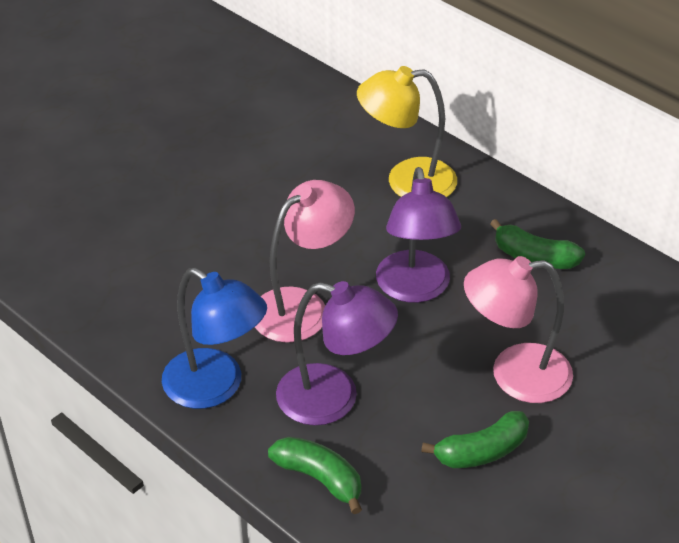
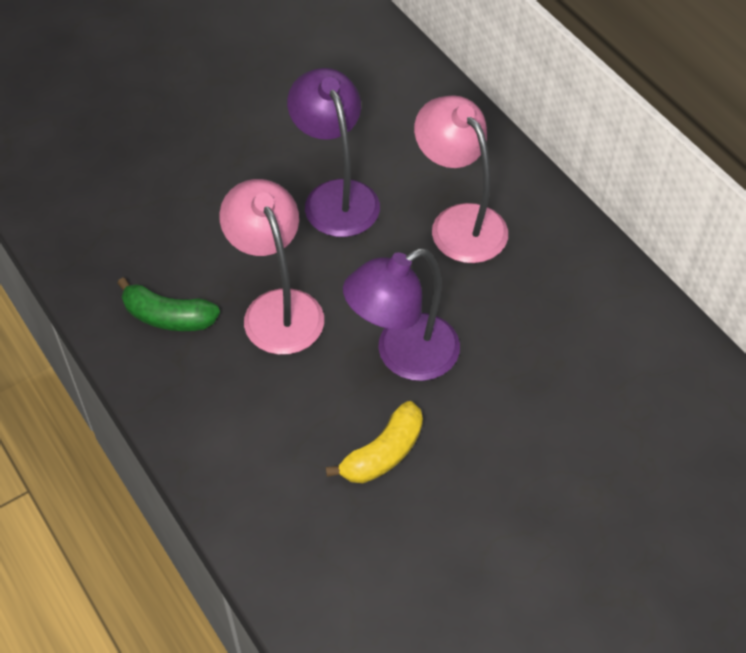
blue lamp: [162,268,267,409] = 1 -> none = 0
green banana: [268,437,362,514] [421,411,529,468] [490,219,585,269] = 3 -> [117,277,220,331] = 1
yellow banana: none = 0 -> [326,401,423,483] = 1
yellow lamp: [357,66,457,197] = 1 -> none = 0

